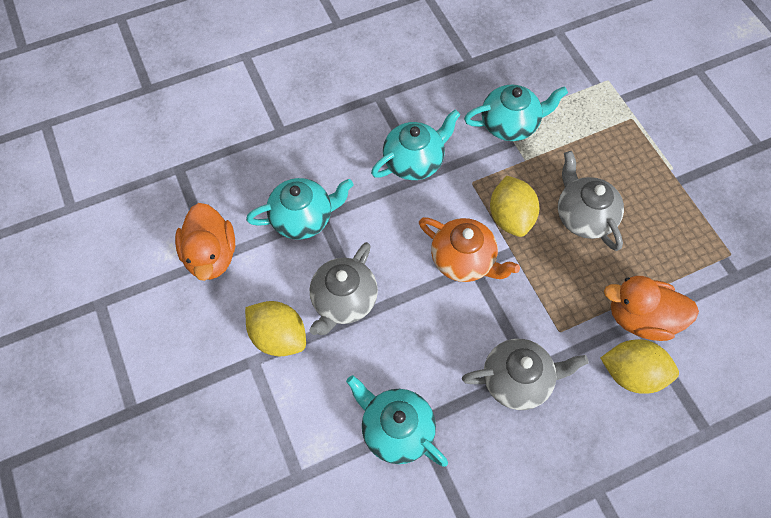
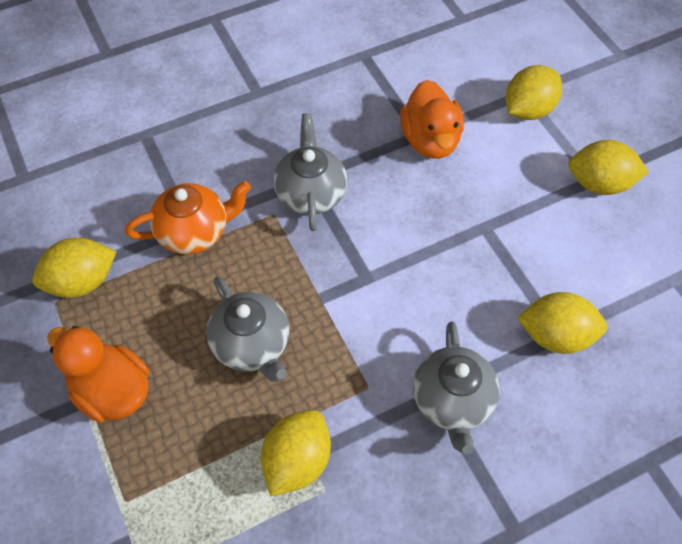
turquoise teapot: [246,178,354,240] [346,375,448,467] [371,109,461,180] [464,85,568,141] = 4 -> none = 0
yellow lemon: [245,301,306,356] [490,176,539,237] [601,339,679,394] = 3 -> [32,238,117,298] [261,410,331,496] [506,65,562,120] [517,292,607,354] [568,140,649,195] = 5

